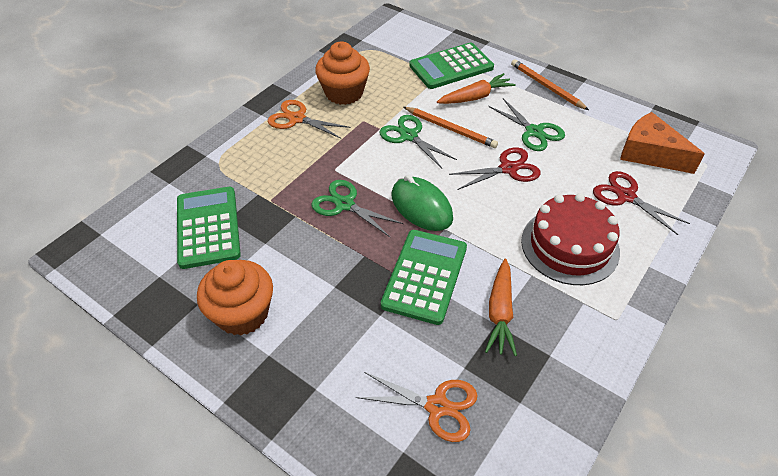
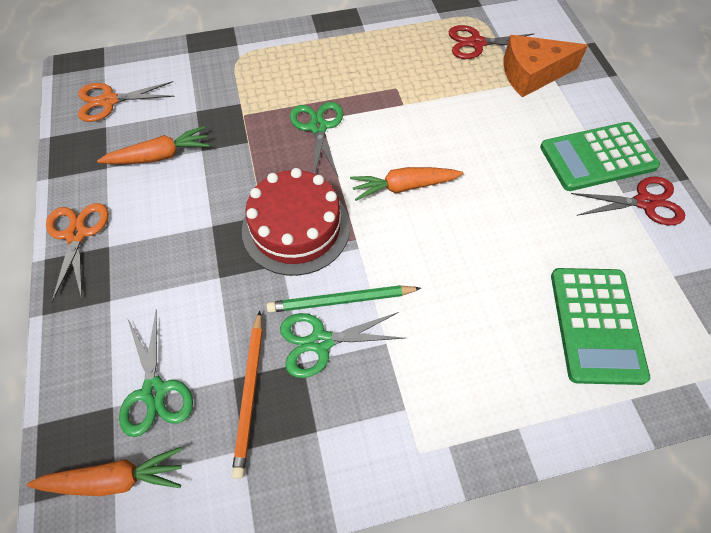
green calculator: [177,187,241,269] [381,230,467,325] [409,43,494,89] = 3 -> [540,122,660,191] [551,268,650,385] = 2
green mouse: [392,175,453,231] = 1 -> none = 0
green pencil: none = 0 -> [267,285,421,313] = 1
orange carrot: [437,73,516,104] [485,259,517,356] = 2 -> [27,447,182,496] [97,126,210,164] [350,167,463,201] = 3
orange cupcake: [197,260,273,336] [315,41,370,105] = 2 -> none = 0
orange pencil: [404,107,498,148] [511,59,589,110] = 2 -> [232,311,263,479] = 1

